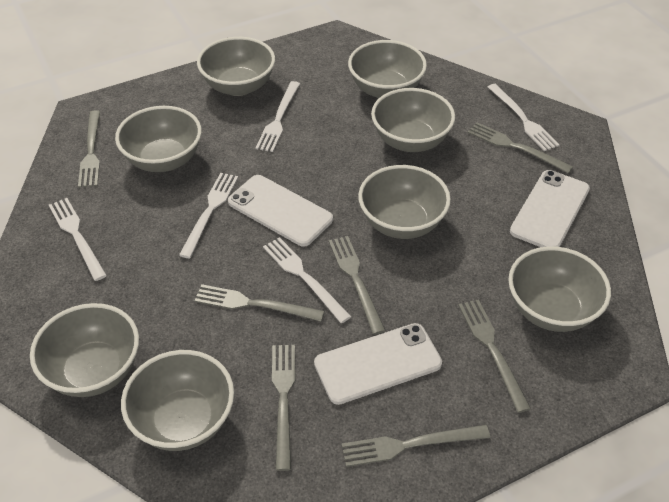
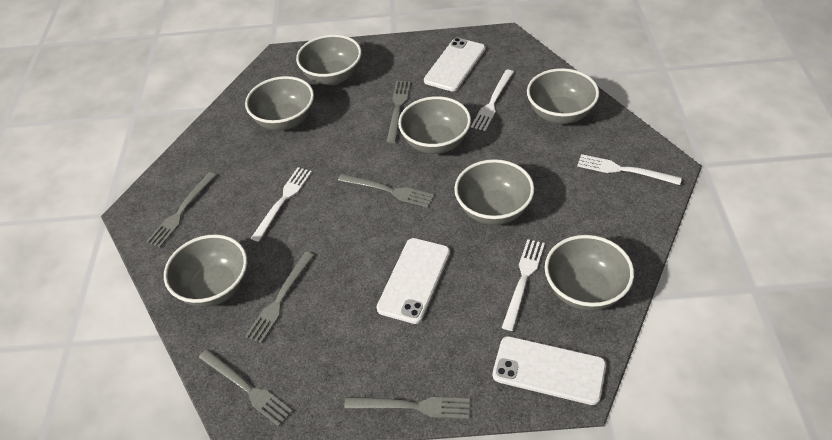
grey bowl: [30,303,139,397] [115,106,202,172] [121,350,234,451] [197,37,275,96] [348,40,427,98] [358,165,451,239] [371,88,455,152] [508,246,611,332] = 8 -> [164,234,247,307] [245,76,314,130] [296,34,362,85] [398,96,471,154] [454,159,534,225] [527,68,599,124] [545,235,634,311] = 7
grey fork: [78,110,100,188] [194,284,324,321] [272,345,295,471] [329,236,386,335] [342,425,490,467] [458,299,531,413] [468,122,573,173] = 7 -> [146,172,216,247] [199,349,293,427] [245,252,314,343] [338,174,434,207] [344,397,470,419] [387,81,411,143] = 6
white fork: [49,198,107,281] [179,173,238,258] [255,81,300,152] [263,237,351,323] [488,84,559,151] = 5 -> [251,167,312,242] [471,70,514,131] [502,239,545,331] [577,154,682,185] = 4

